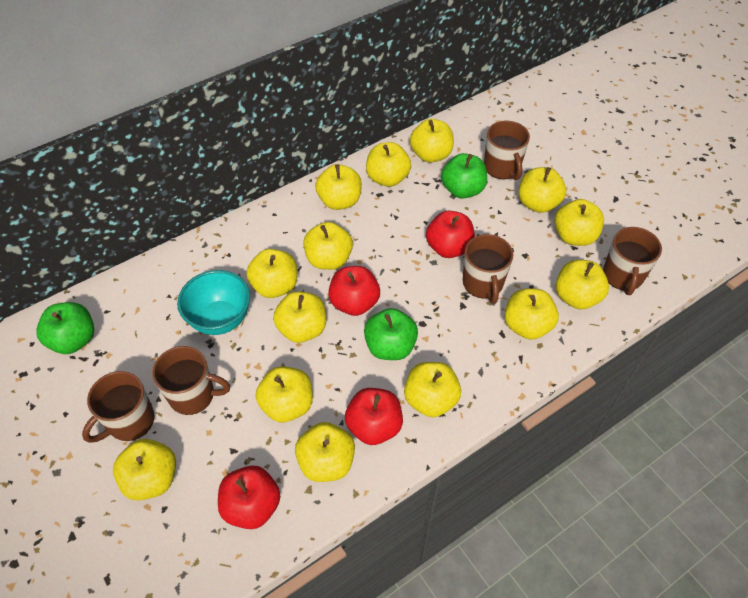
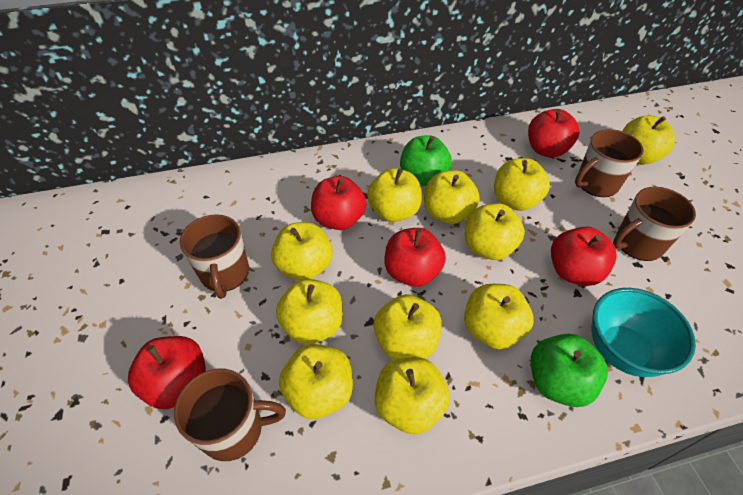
brown mug: [82,371,155,443] [152,346,230,415] [463,234,514,304] [484,121,530,180] [603,227,662,295] = 5 -> [174,369,286,461] [180,214,249,299] [575,129,644,197] [613,187,696,261] = 4
green apple: [36,302,94,354] [364,308,418,360] [441,153,487,199] = 3 -> [400,135,452,186] [531,334,608,407] = 2
red apple: [218,466,281,529] [328,266,380,316] [345,388,403,445] [426,211,475,258] = 4 -> [128,336,206,409] [311,176,367,230] [384,228,446,287] [528,109,579,157] [551,226,617,286] = 5
yellow apple: [113,439,176,501] [246,249,297,298] [256,366,313,422] [273,291,326,343] [295,422,355,482] [303,222,353,270] [315,164,362,210] [366,142,411,187] [404,362,461,417] [410,119,454,163] [505,288,559,340] [519,167,566,213] [554,199,604,246] [556,260,609,309] = 14 -> [271,222,333,280] [276,279,343,344] [279,344,353,419] [367,168,422,222] [374,294,442,360] [375,357,450,434] [424,170,480,224] [464,284,534,349] [465,203,525,260] [494,158,550,211] [623,116,675,165] = 11

